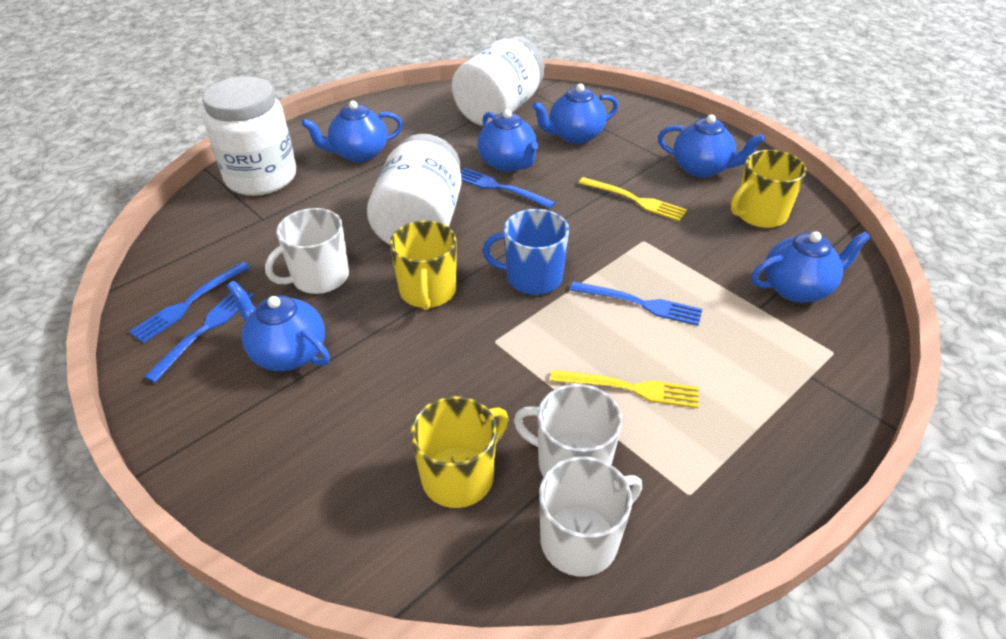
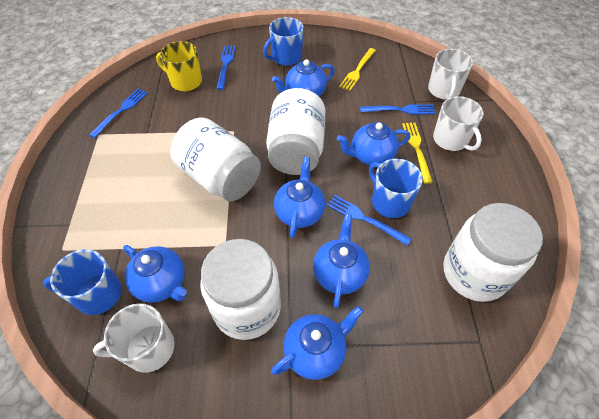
blue mug: [483,209,569,295] = 1 -> [43,249,122,315] [263,17,304,66] [369,159,423,218] = 3
white jar: [202,77,296,196] [367,134,462,245] [452,36,545,126] = 3 -> [170,117,261,201] [200,239,281,340] [266,88,325,175] [443,203,543,302] = 4
yellow mug: [390,221,457,310] [411,396,509,508] [731,150,807,228] = 3 -> [156,41,202,91] = 1

